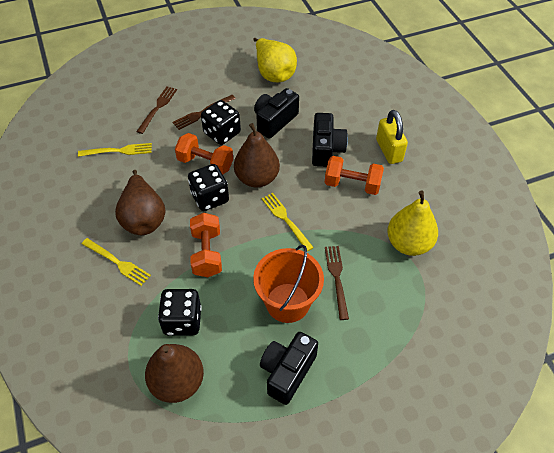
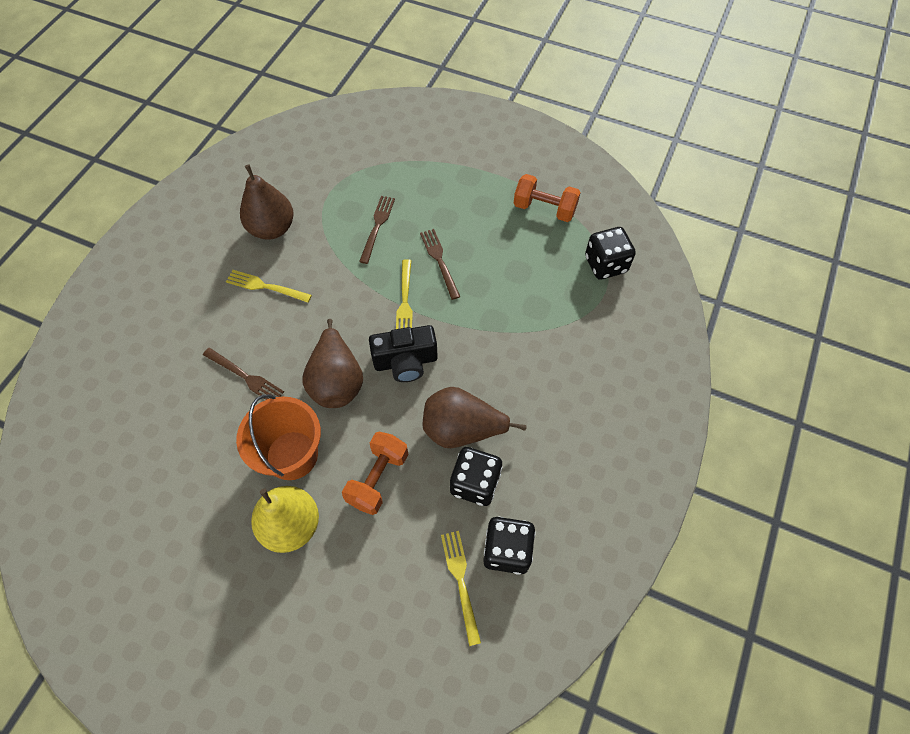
black camera: [254,88,299,139] [260,332,318,405] [312,113,348,167] = 3 -> [369,325,438,382] = 1
orange dumbbell: [175,133,233,174] [190,213,222,277] [325,156,384,195] = 3 -> [342,431,408,515] [514,174,581,222] = 2
yellow padlock: [376,110,408,164] = 1 -> none = 0
yellow pear: [253,38,297,82] [387,191,438,256] = 2 -> [251,486,319,553] = 1

